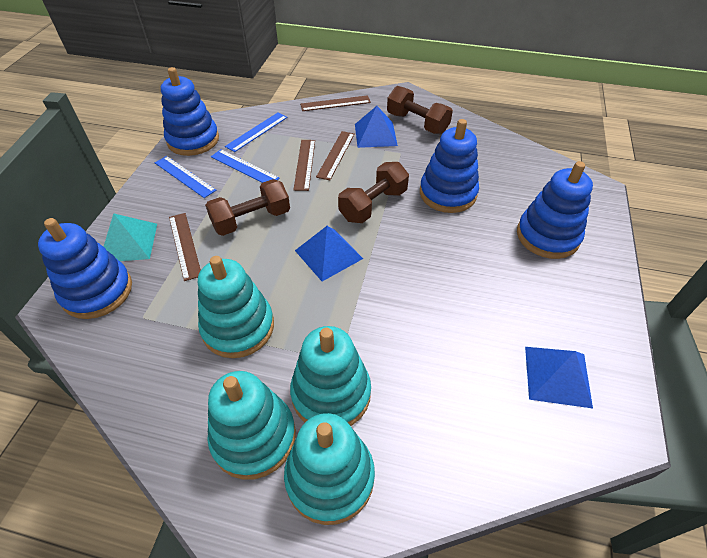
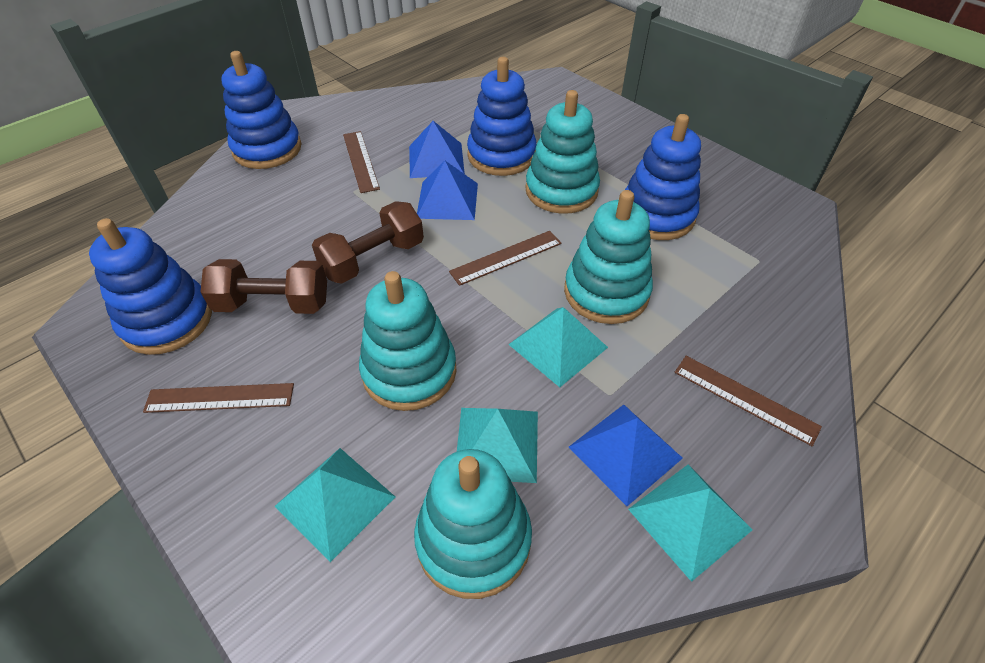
blue ruler: [155,156,216,198] [211,149,280,183] [225,113,287,152] = 3 -> none = 0
brown dumbbell: [205,179,290,236] [338,162,409,223] [387,86,453,134] = 3 -> [200,259,327,314] [312,201,424,283] = 2
turquoise pyramid: [104,213,157,261] = 1 -> [275,448,395,562] [457,408,538,483] [508,307,608,387] [628,465,753,582] = 4

